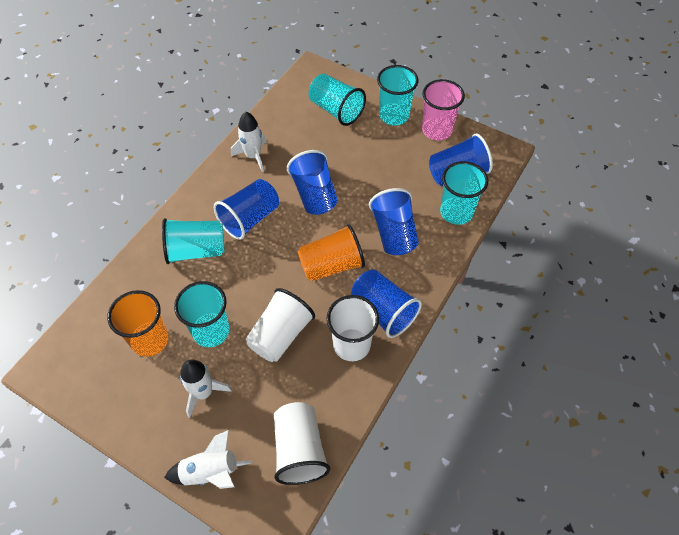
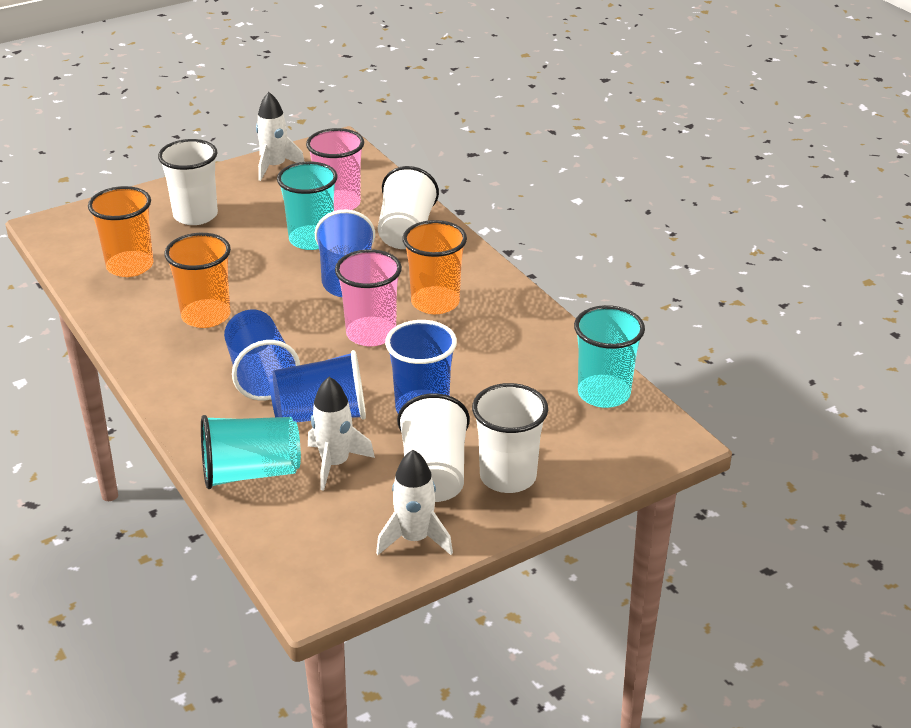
blue cup: [214,179,279,240] [287,150,338,215] [351,269,422,338] [369,188,419,255] [429,133,493,186] = 5 -> [224,310,300,401] [269,350,366,422] [315,210,375,297] [385,320,457,413] = 4
orange cup: [107,290,168,357] [297,224,365,281] = 2 -> [88,186,153,277] [164,233,231,328] [402,220,467,314] = 3
pink cup: [422,79,465,140] = 1 -> [306,128,364,211] [335,249,402,346] = 2
turquoise cup: [162,218,224,264] [174,281,229,347] [309,73,366,126] [377,65,418,125] [440,161,488,225] = 5 -> [201,415,301,489] [277,162,338,250] [574,305,645,408] = 3
white cup: [246,288,315,362] [274,402,330,485] [327,295,379,361] = 3 -> [158,139,218,225] [378,166,439,249] [397,393,470,502] [472,383,548,493] = 4

